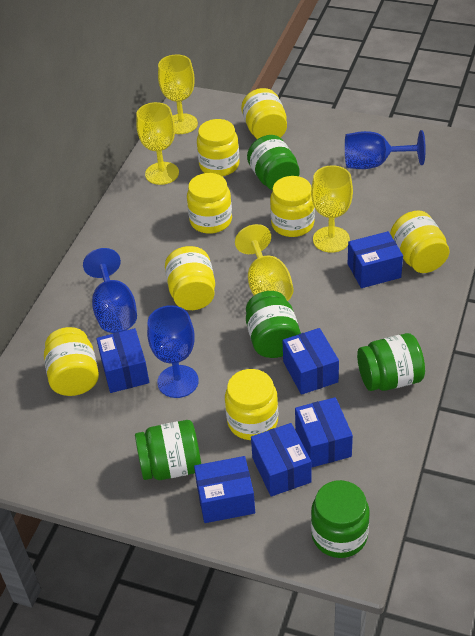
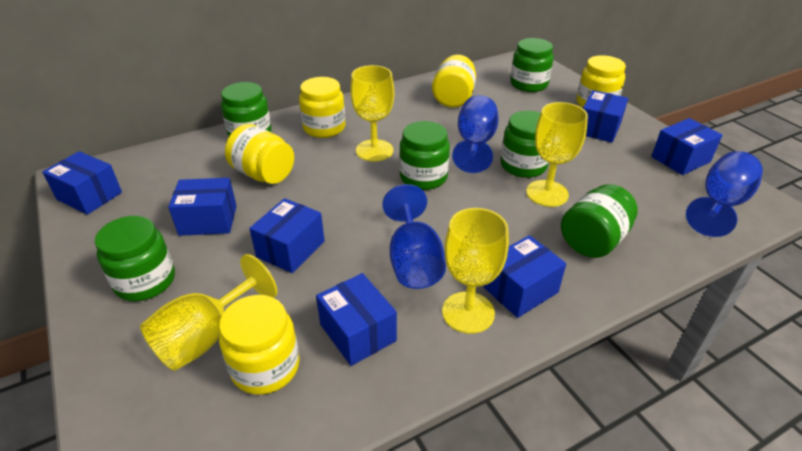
blue box: [96,328,149,393] [194,456,255,523] [251,423,311,497] [282,328,339,395] [295,397,353,468] [348,231,403,288] = 6 -> [42,151,122,215] [168,178,237,236] [249,198,325,273] [316,273,397,366] [483,235,566,318] [583,90,628,143] [651,118,723,175] = 7
green jar: [135,420,201,480] [246,291,301,358] [247,135,300,191] [311,480,370,558] [357,333,425,391] = 5 -> [95,216,175,301] [221,82,272,136] [399,121,450,190] [501,111,548,178] [510,38,554,92] [561,184,638,258] = 6
yellow jar: [44,327,99,396] [165,246,215,310] [187,173,232,234] [197,119,239,176] [225,369,278,440] [241,88,287,139] [270,176,315,237] [390,210,449,273] = 8 -> [219,295,300,395] [225,124,294,184] [299,77,345,138] [432,55,476,107] [577,55,626,108] = 5

